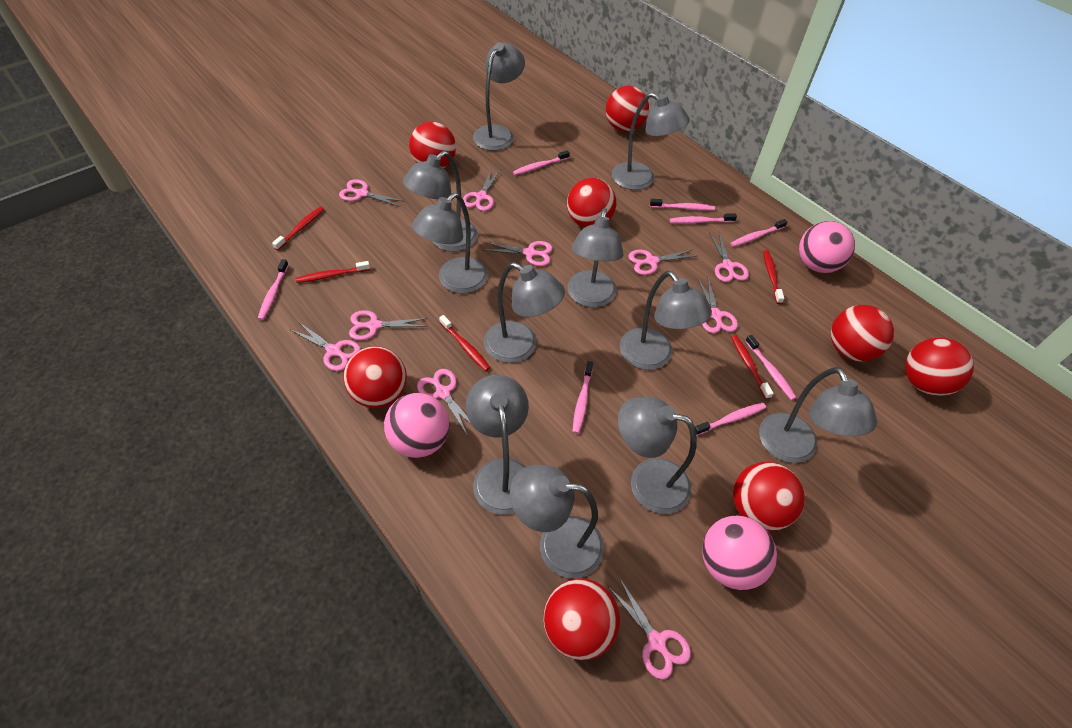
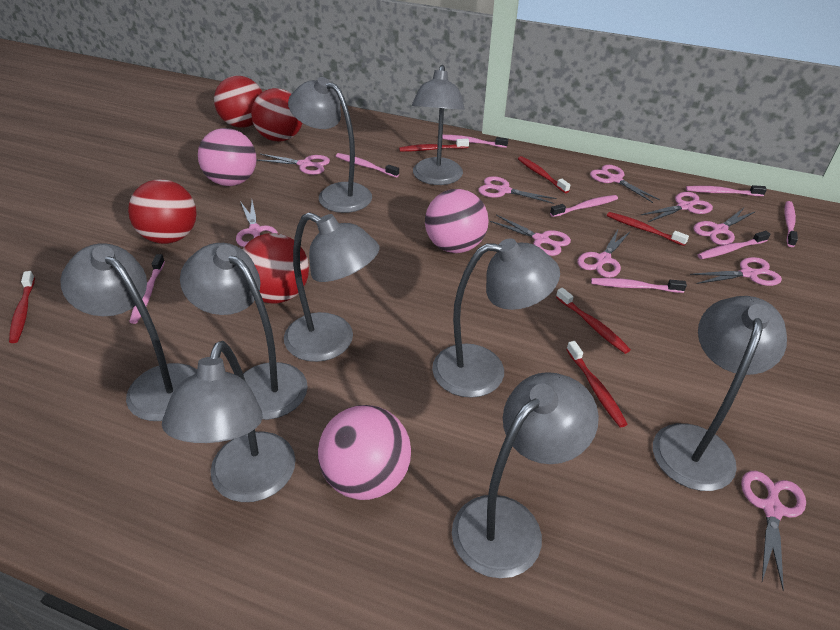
grey lamp: [403,151,478,252] [412,192,488,294] [466,375,529,515] [473,42,525,151] [484,262,565,363] [510,465,604,578] [567,208,624,308] [612,92,690,190] [618,397,697,514] [620,271,712,370] [759,367,877,463] = 11 -> [60,243,197,421] [162,341,296,502] [180,243,308,420] [284,212,379,362] [288,77,372,213] [412,65,465,185] [432,238,560,398] [452,372,599,578] [653,296,787,491] = 9
red ball: [343,346,407,408] [409,122,456,168] [543,578,620,660] [567,178,616,228] [606,86,649,132] [733,462,805,531] [831,305,894,361] [905,338,974,396] = 8 -> [128,179,197,244] [214,76,262,128] [242,233,309,304] [251,88,303,142] = 4
red toothbrush: [272,206,324,250] [296,261,370,283] [439,315,490,371] [731,335,774,399] [763,250,784,304] = 5 -> [9,271,35,343] [399,139,469,152] [518,156,571,193] [556,288,631,354] [566,341,628,427] [607,212,689,246] = 6

